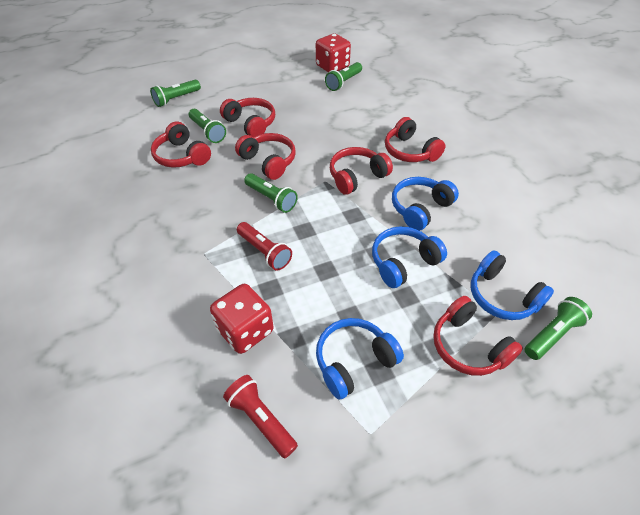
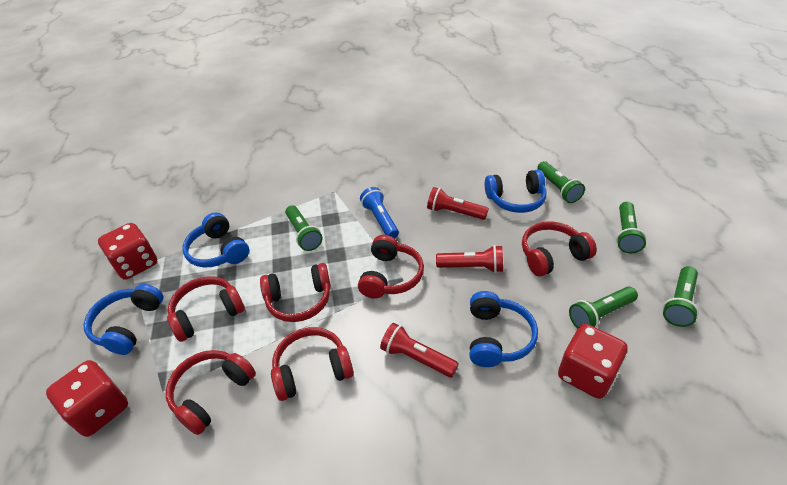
blue flashlight: none = 0 -> [360,187,399,238] = 1
red dice: [210,284,274,354] [316,34,351,73] = 2 -> [46,360,128,437] [98,223,157,280] [558,324,628,399] = 3
red flashlight: [223,375,298,458] [237,222,292,271] = 2 -> [380,323,459,377] [427,187,489,220] [436,245,503,273] = 3

